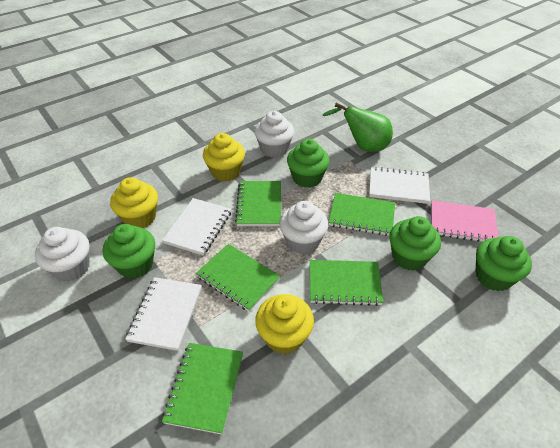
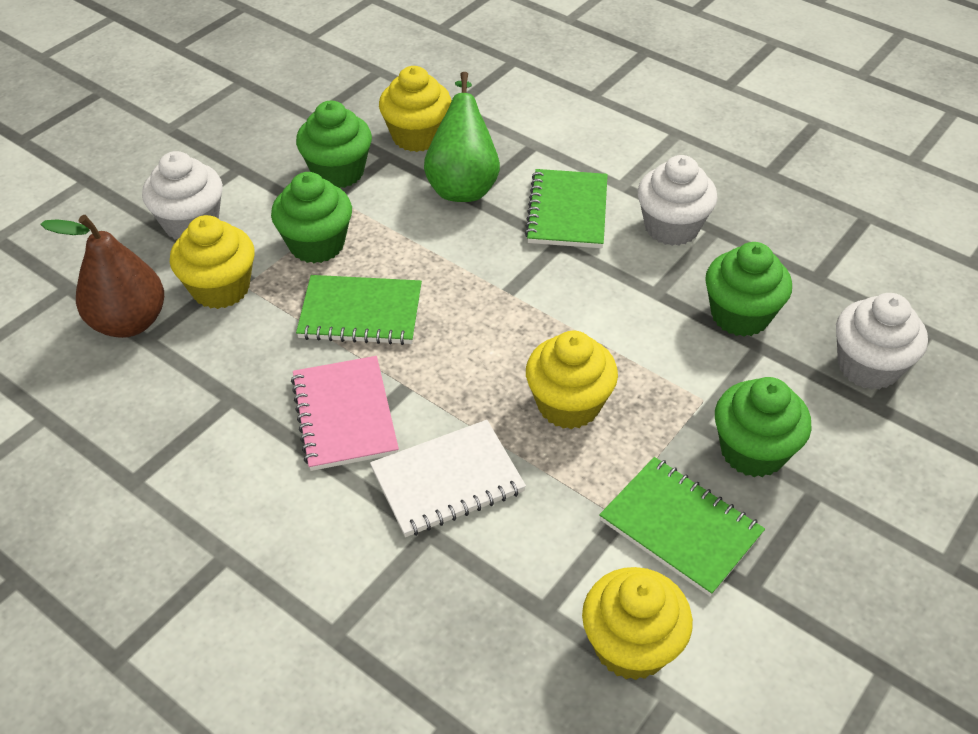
brown pear: none = 0 -> [40,215,164,338] = 1
green notebook: [162,343,243,434] [196,244,281,312] [235,181,281,226] [310,260,383,306] [328,193,395,236] = 5 -> [296,275,422,345] [525,169,608,248] [599,457,765,597] = 3
white notebook: [125,277,202,351] [162,198,231,256] [369,167,430,204] = 3 -> [370,420,526,537] = 1
yellow cupcake: [110,177,158,228] [203,133,245,182] [255,294,314,354] = 3 -> [170,215,255,309] [379,66,452,152] [526,331,618,429] [582,567,693,680] = 4

